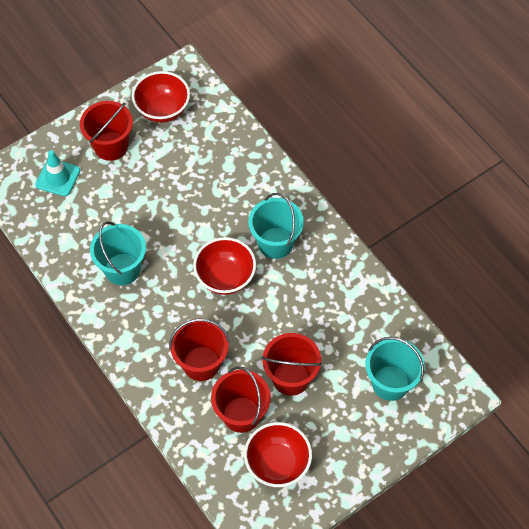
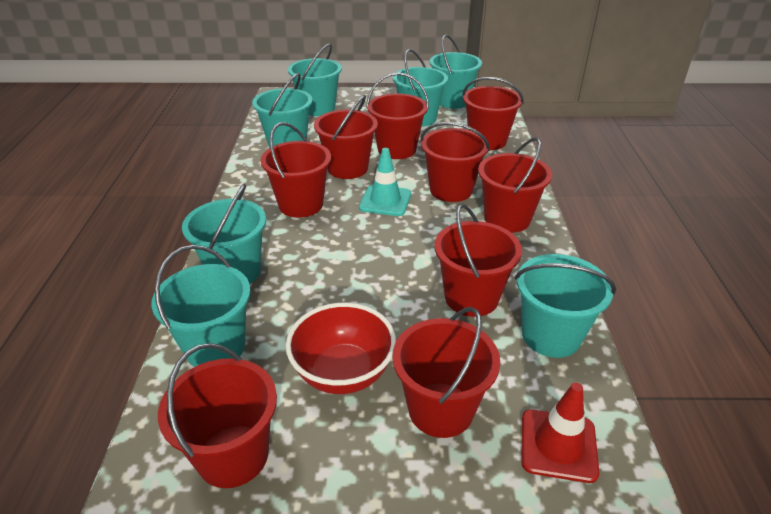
red bowl: [132,71,190,123] [193,237,256,295] [244,422,312,487] = 3 -> [286,303,396,394] = 1
red bucket: [80,101,133,161] [169,318,230,381] [211,366,271,433] [261,333,322,396] = 4 -> [158,343,277,488] [260,122,331,218] [314,95,378,179] [366,73,429,159] [392,307,500,438] [420,122,490,202] [434,204,522,317] [462,77,524,150] [478,137,552,233] = 9
red traffic cone: none = 0 -> [521,382,600,483] = 1
turquoise bucket: [90,222,146,285] [248,193,304,259] [365,337,424,401] = 3 -> [151,245,251,367] [182,184,266,284] [252,73,313,148] [288,43,342,116] [393,49,448,127] [429,34,482,109] [515,254,616,358] = 7

